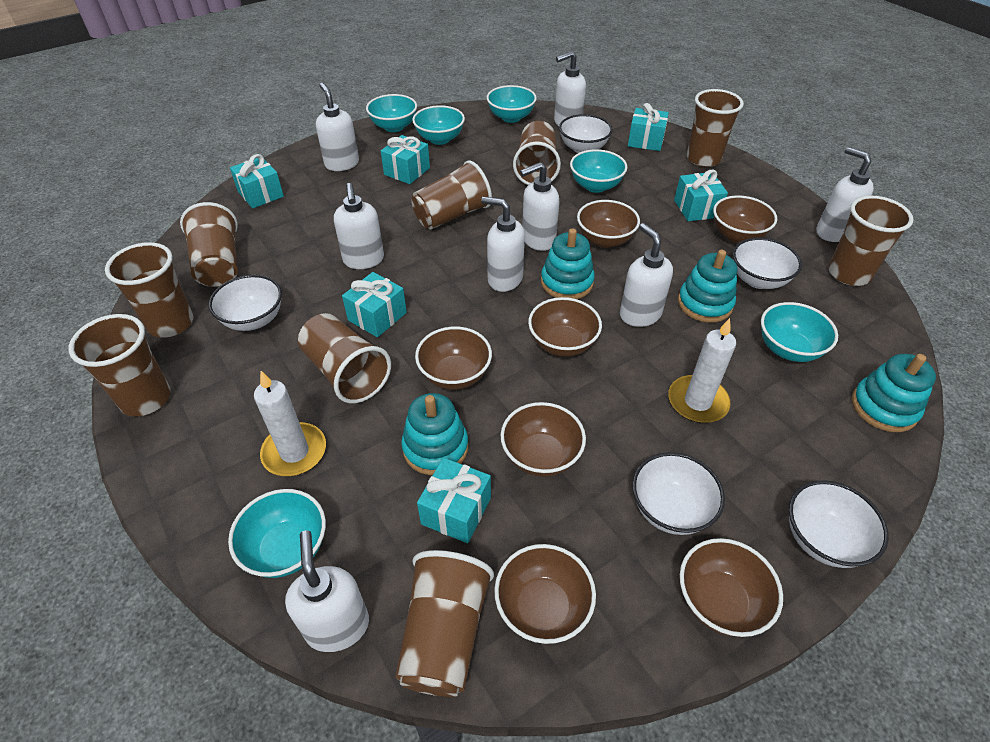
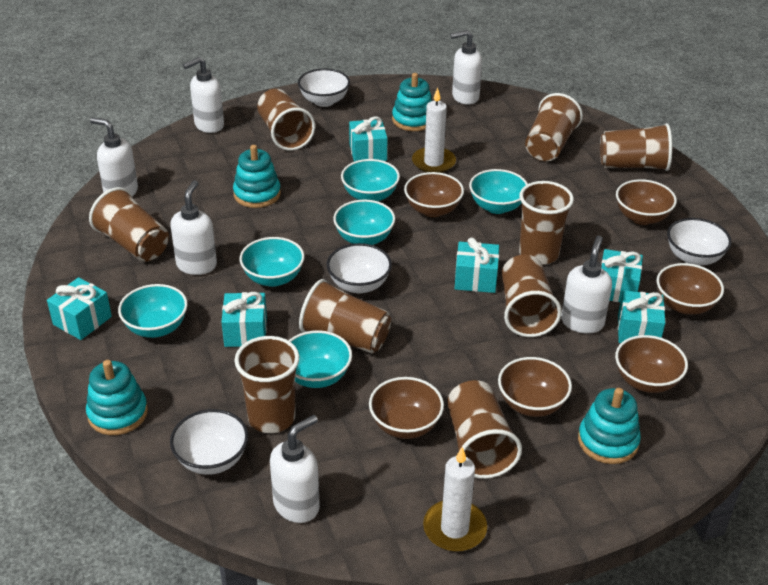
brown bowl: [415,327,492,390] [494,544,596,644] [501,402,586,477] [528,297,602,357] [577,200,640,248] [680,538,783,637] [713,196,777,243] = 7 -> [369,377,444,439] [404,172,464,217] [498,357,572,417] [615,335,688,393] [616,179,677,225] [657,263,724,315] = 6
white bowl: [209,275,282,331] [559,114,613,153] [632,452,725,535] [733,238,802,289] [789,480,889,568] = 5 -> [170,409,248,475] [298,68,350,107] [327,243,392,293] [667,218,731,266] = 4
white soap dispenser: [285,530,369,652] [316,83,359,171] [334,183,384,269] [481,196,525,292] [520,162,559,251] [554,51,586,126] [620,223,673,327] [817,147,874,242] = 8 -> [90,117,138,196] [170,180,217,275] [183,57,224,133] [270,415,320,523] [450,30,482,105] [561,236,612,334] = 6

